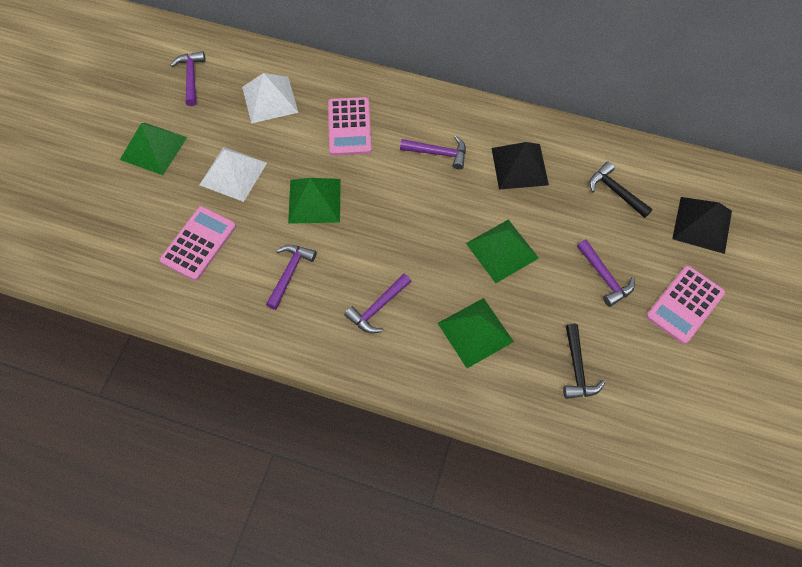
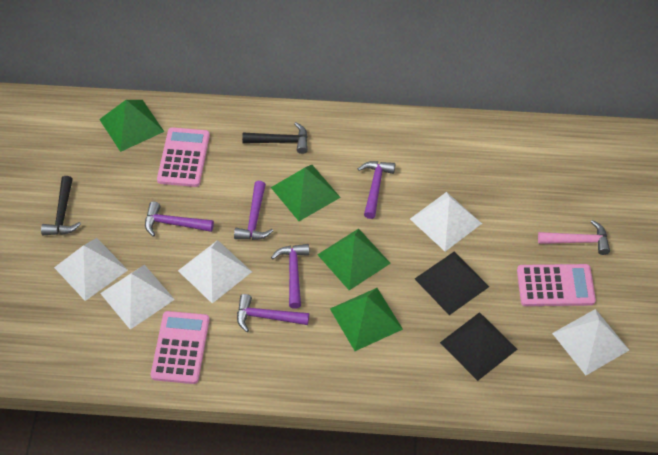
pink hammer: none = 0 -> [538,220,610,255] = 1
white pyramid: [200,147,267,202] [242,73,298,124] = 2 -> [54,238,128,301] [100,265,175,330] [178,240,252,303] [410,192,482,251] [552,309,629,375] = 5

